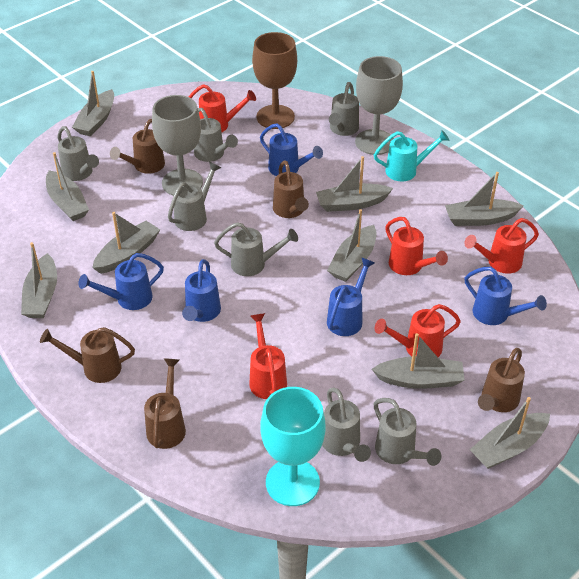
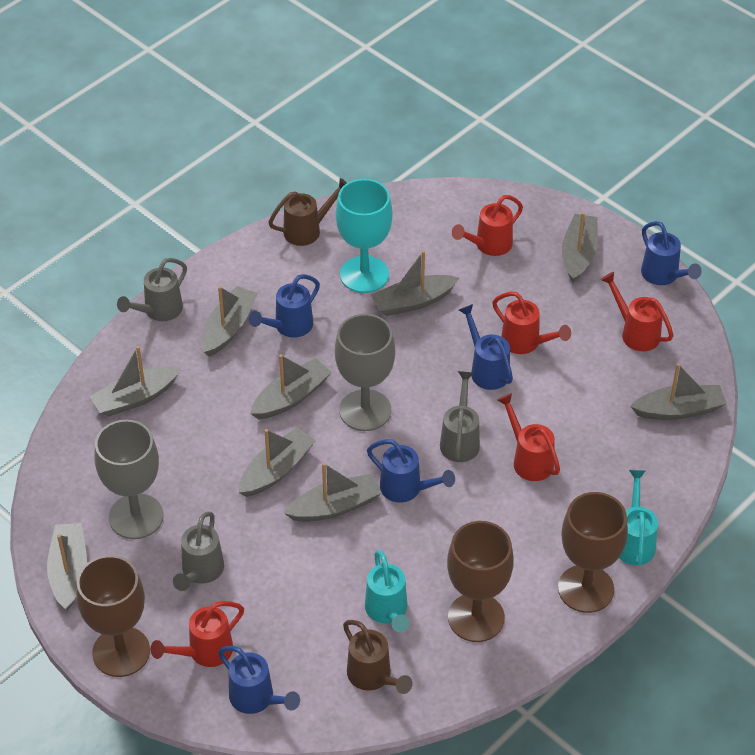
brown goblet: [252,32,297,129] = 1 -> [76,555,150,677] [447,521,514,642] [558,492,628,613] = 3
brown watering can: [40,327,135,383] [110,119,165,174] [144,358,186,449] [273,160,309,218] [478,348,525,412] = 5 -> [268,178,347,246] [343,620,413,694] = 2
grey watering can: [57,126,99,181] [168,162,221,231] [194,108,238,162] [214,222,298,276] [322,387,371,462] [329,82,359,136] [373,398,441,466] = 7 -> [117,258,187,321] [173,512,224,591] [440,371,480,462] = 3
turquoise watering can: [374,130,449,181] = 1 -> [365,550,410,632] [619,470,658,565] = 2

